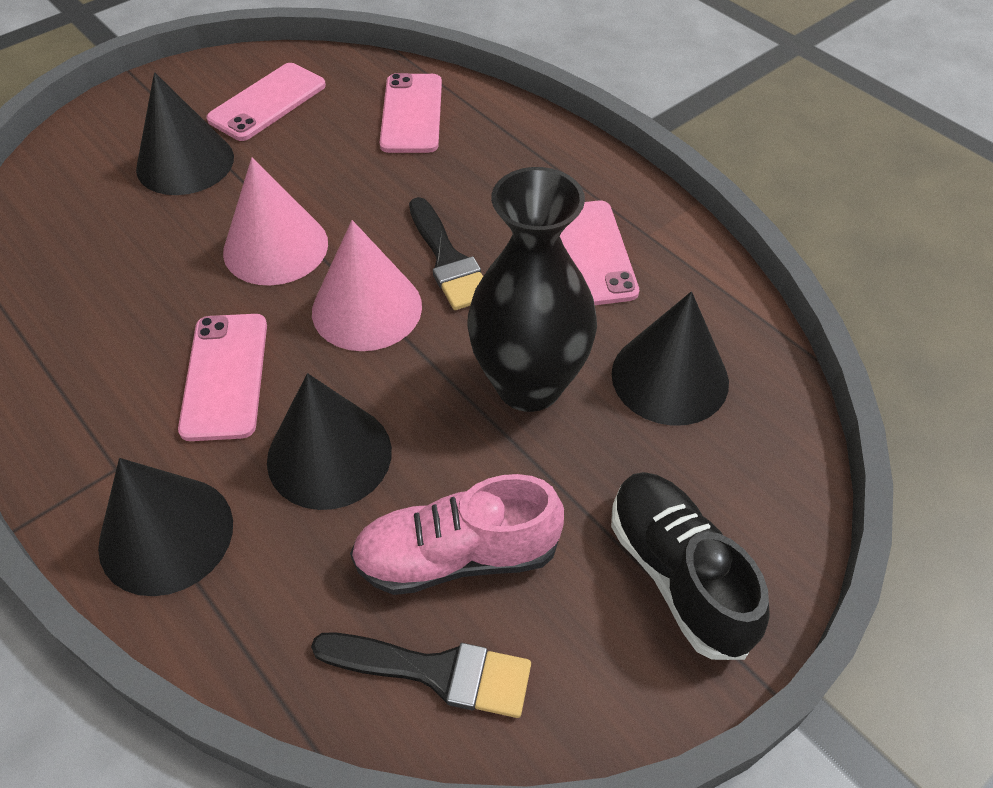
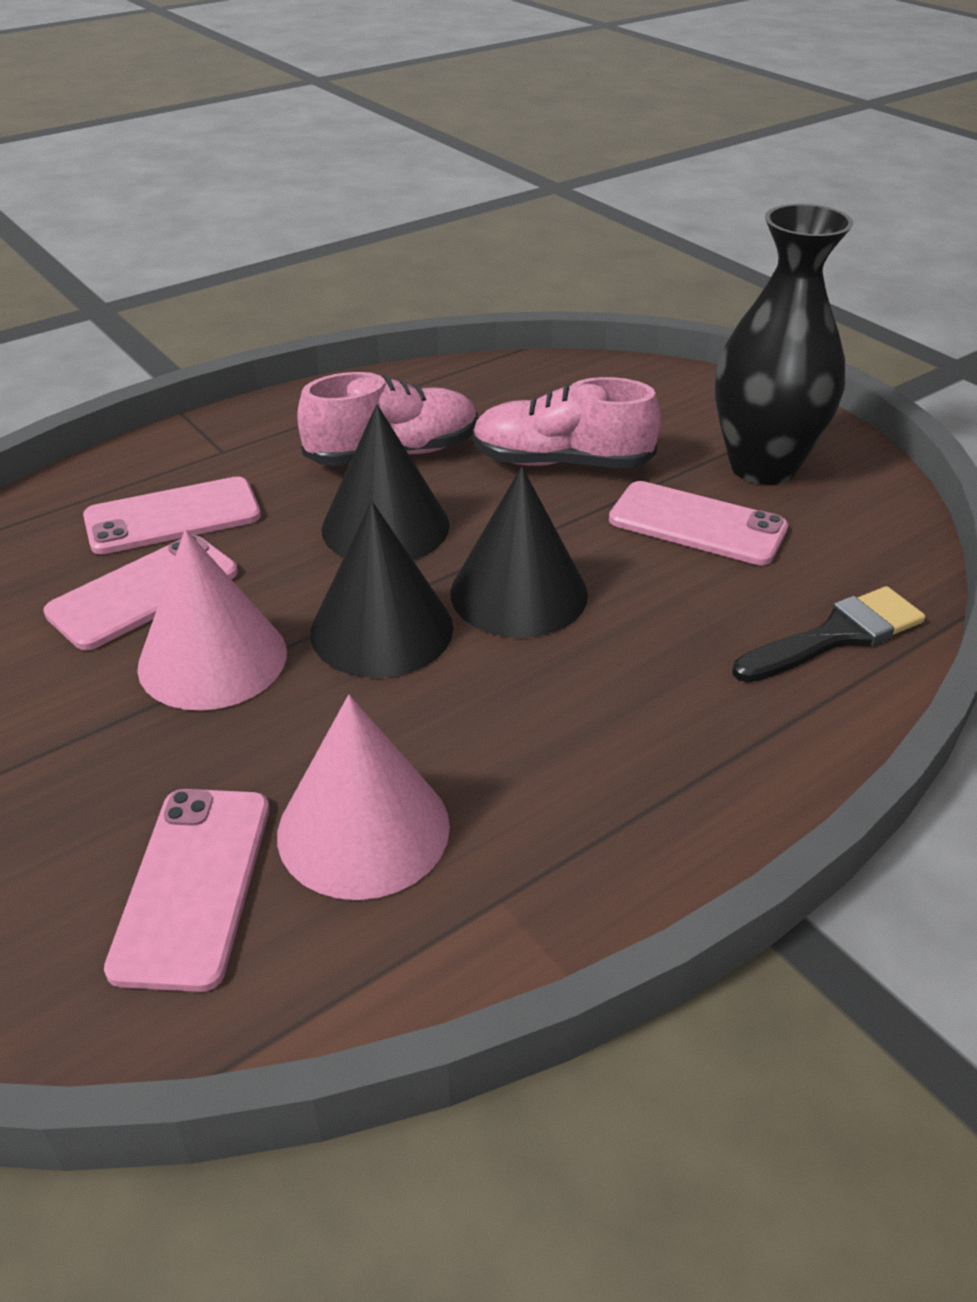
black brush: [311,632,531,718] [409,197,483,310] = 2 -> [732,586,925,683] = 1
black cone: [98,458,233,596] [136,72,234,195] [267,373,392,510] [612,291,729,426] = 4 -> [310,501,453,678] [322,404,450,560] [450,466,588,638] = 3
black shoe: [611,472,770,660] = 1 -> none = 0
pink shoe: [350,474,564,595] = 1 -> [297,372,478,466] [472,377,661,469] = 2

